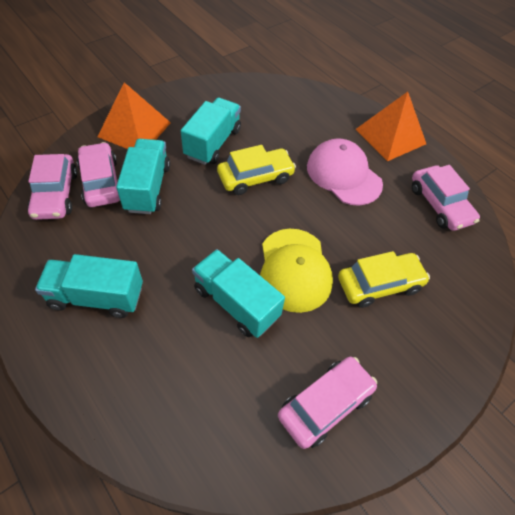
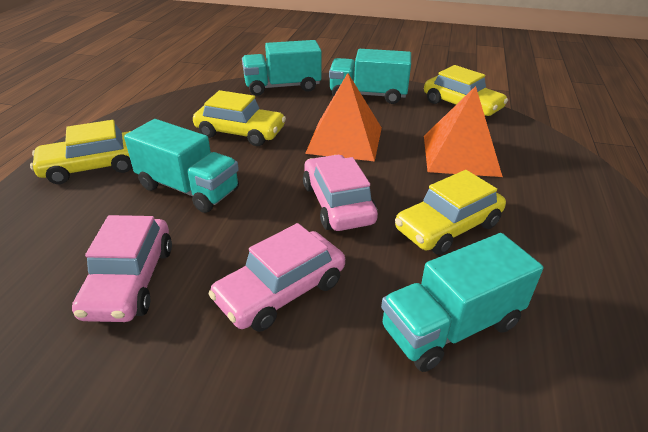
pink cap: [307,138,383,205] = 1 -> none = 0
pink car: [27,154,78,220] [77,142,120,207] [278,357,377,449] [412,165,480,231] = 4 -> [72,215,172,322] [208,223,345,332] [303,155,378,231] = 3
yellow cap: [260,229,333,313] = 1 -> none = 0
yellow car: [217,145,296,195] [338,251,430,308] = 2 -> [30,120,132,184] [193,90,286,146] [395,170,506,255] [424,65,508,116] = 4

